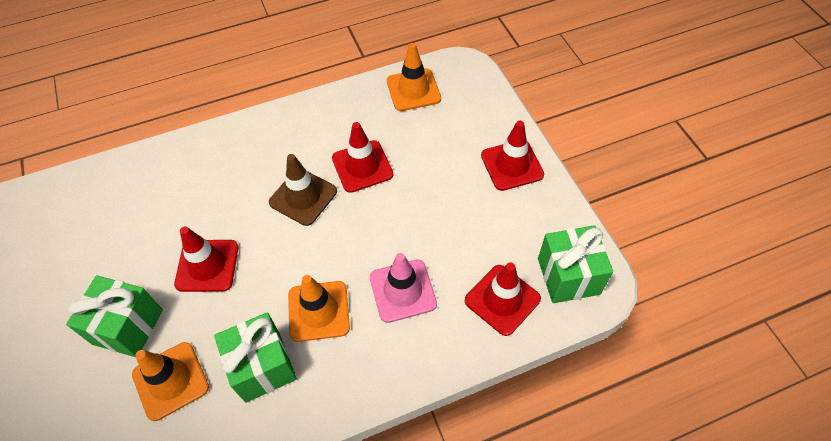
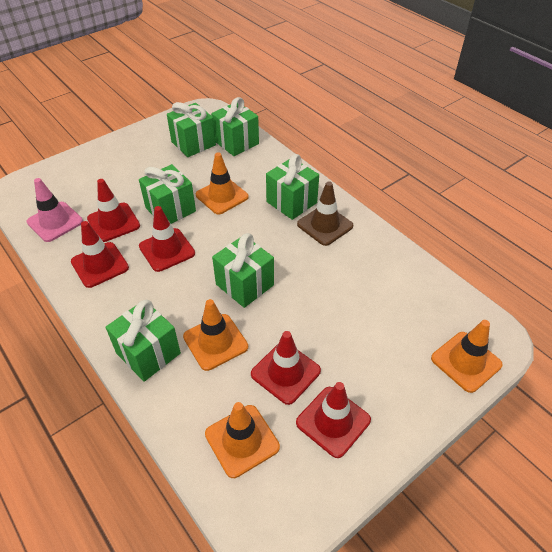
green gift: [66,275,163,357] [214,312,297,403] [538,225,613,303] = 3 -> [105,300,181,382] [139,164,196,224] [167,102,216,157] [211,97,259,156] [212,233,274,308] [266,154,319,220] = 6
orange traffic cone: [132,342,209,421] [288,275,350,342] [387,43,441,111] = 3 -> [183,299,248,371] [196,152,249,215] [205,402,280,478] [431,320,503,393] = 4
red traffic cone: [174,227,239,292] [332,122,393,193] [465,262,541,336] [481,121,544,191] = 4 -> [71,221,129,288] [87,179,140,242] [139,206,195,272] [251,331,321,405] [296,382,371,458] = 5

